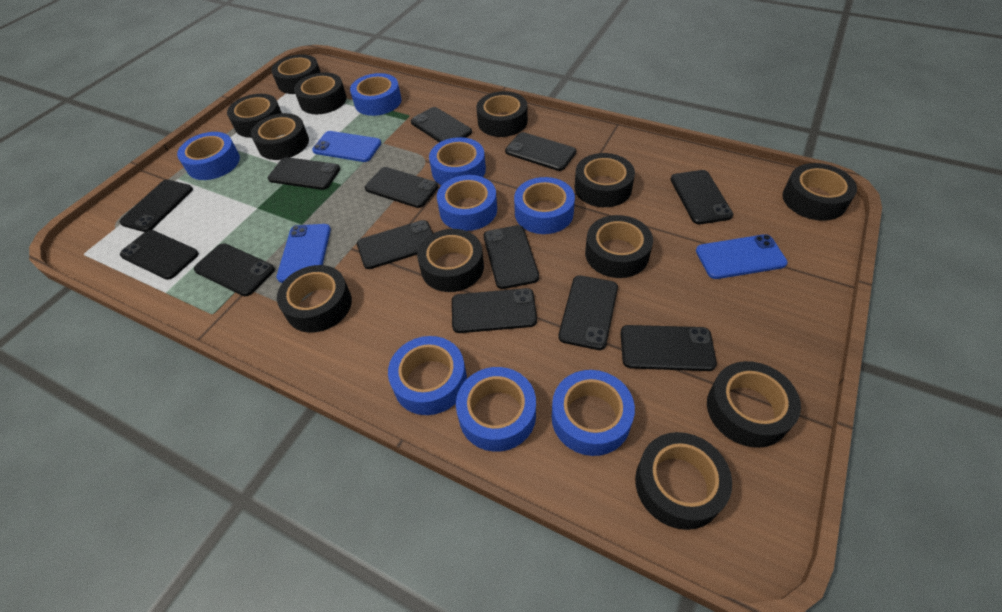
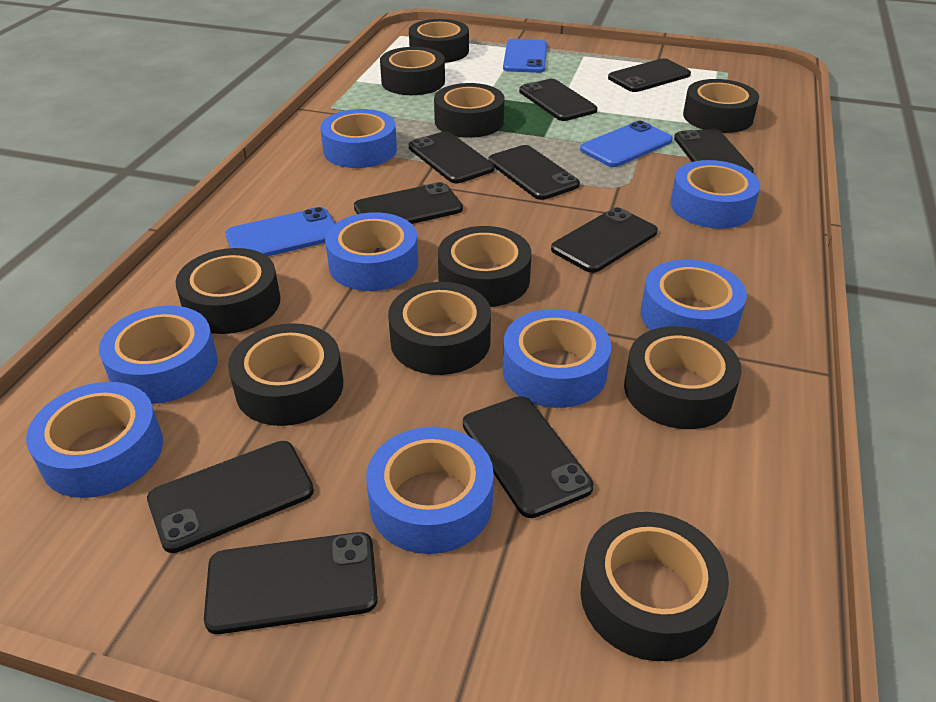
black phone: [119,180,193,232] [120,230,199,280] [194,243,275,296] [268,157,340,190] [357,220,433,269] [365,167,438,208] [411,107,472,143] [452,288,537,333] [484,225,539,289] [505,132,576,171] [558,275,618,350] [621,325,717,371] [670,170,733,224] = 13 -> [147,441,314,553] [204,532,378,634] [354,182,463,224] [409,131,495,183] [463,396,593,518] [488,145,580,200] [519,79,597,121] [551,207,658,273] [608,58,691,92] [674,129,754,173] = 10
black tape: [227,94,282,138] [251,113,309,160] [271,54,321,94] [277,265,352,333] [294,72,347,114] [417,229,484,292] [476,91,528,137] [575,153,635,207] [585,215,653,278] [635,432,732,530] [707,361,801,448] [782,163,857,221] = 12 -> [176,248,281,334] [228,323,343,426] [380,47,445,95] [388,282,491,375] [409,19,469,63] [434,83,504,138] [438,226,532,307] [581,512,729,661] [624,326,742,429] [683,79,759,133] = 10

